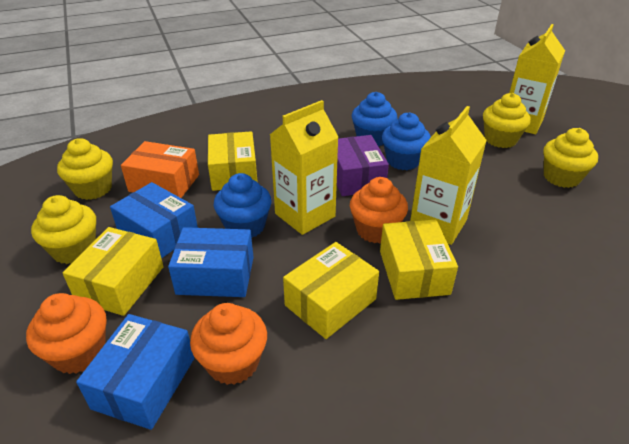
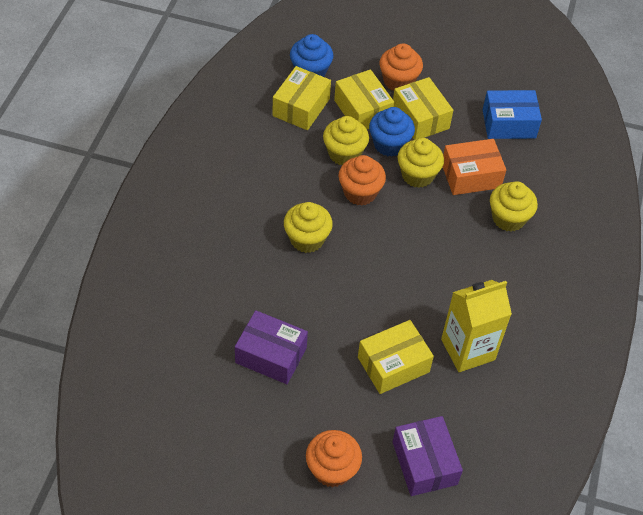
blue box: [76,314,194,430] [110,182,198,259] [168,227,254,297] = 3 -> [482,90,542,139] = 1
blue cupcake: [214,173,272,238] [352,92,397,146] [382,112,431,170] = 3 -> [290,34,333,77] [369,107,415,157] = 2
purple box: [337,135,389,196] = 1 -> [235,310,308,384] [393,416,463,496] = 2
yellow carton: [270,100,338,235] [410,106,487,245] [509,24,565,134] = 3 -> [441,280,512,372] = 1

